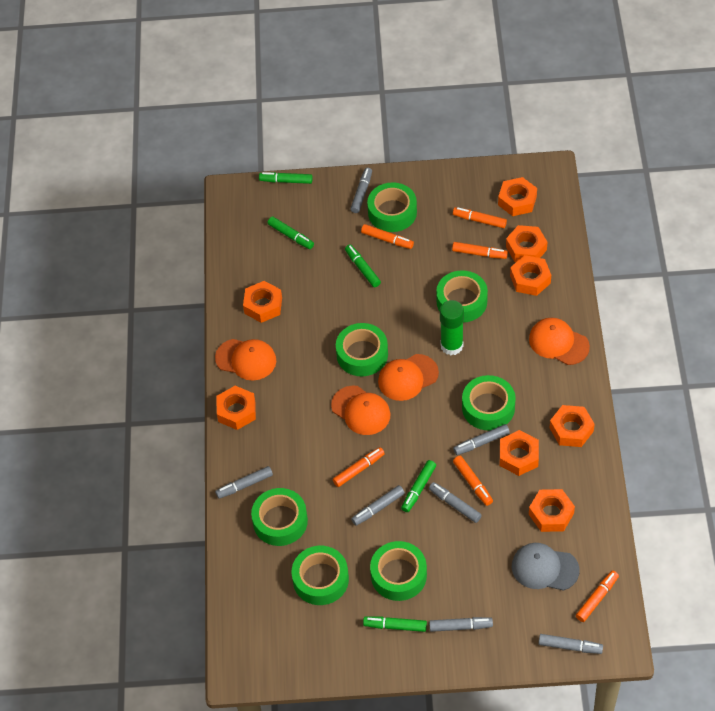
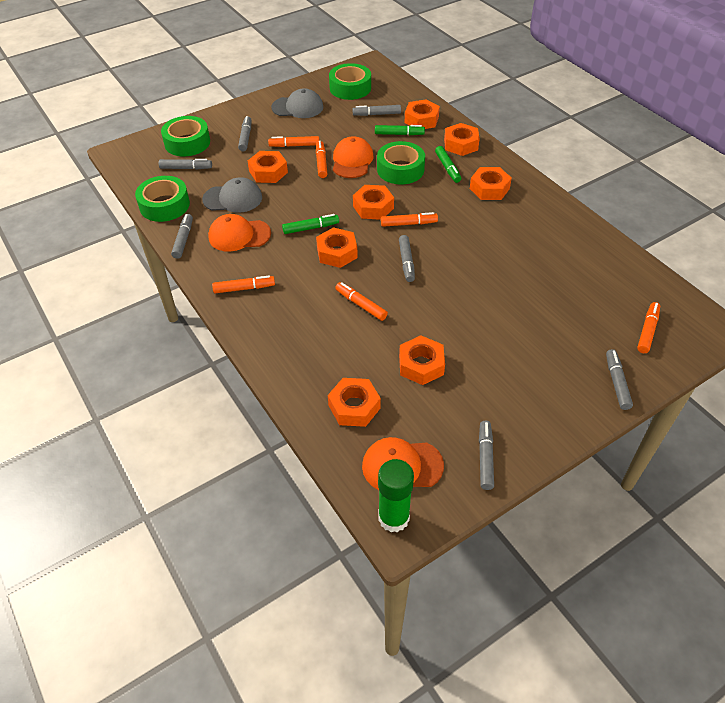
green marker: [259,172,313,184] [268,216,314,249] [345,245,381,287] [363,617,427,632] [401,460,436,512] = 5 -> [282,214,339,234] [375,125,425,135] [435,146,461,183] = 3
green tape: [251,488,308,546] [291,546,349,605] [336,323,388,376] [367,182,417,232] [370,541,427,601] [436,270,488,323] [462,375,516,430] = 7 -> [135,176,190,222] [161,116,210,156] [329,63,371,100] [377,141,425,185] = 4
grey cap: [512,543,579,591] = 1 -> [202,177,262,213] [271,88,323,118] = 2
orange cap: [215,339,276,381] [331,386,390,435] [378,354,439,401] [529,318,590,365] = 4 -> [208,214,271,252] [333,136,373,178] [362,437,444,490] = 3

